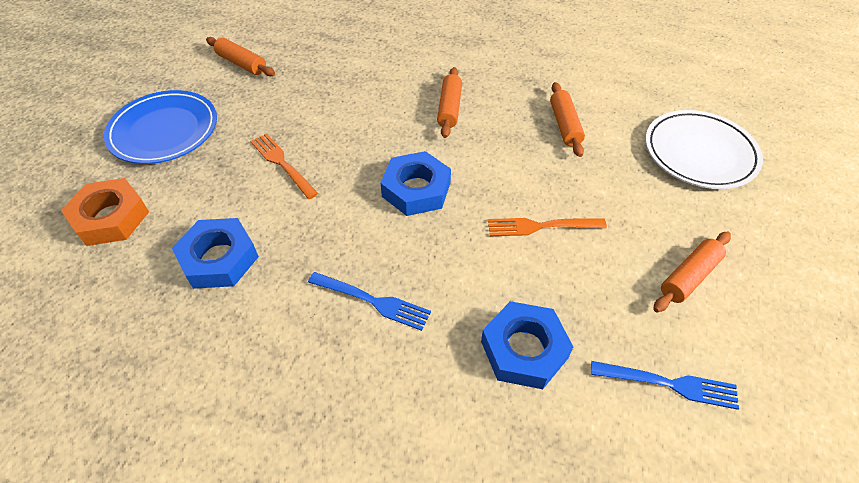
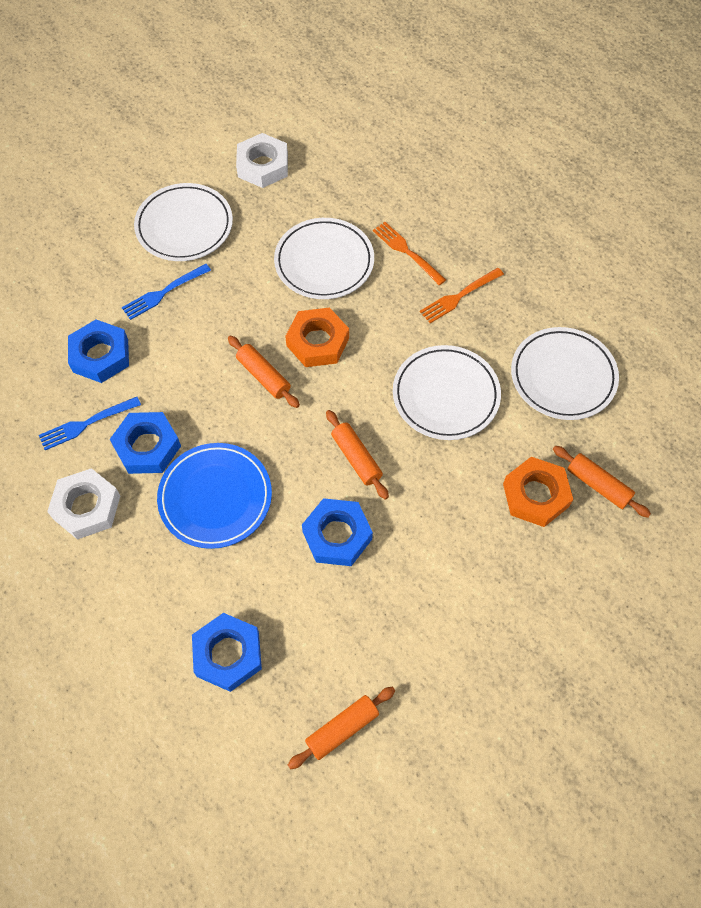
blue nut: [172,218,259,289] [380,151,451,216] [481,301,573,389] = 3 -> [68,319,129,383] [110,412,181,474] [192,613,262,692] [302,498,373,566] = 4
orange nut: [61,178,149,246] = 1 -> [285,307,349,367] [503,457,573,527] = 2
white nut: none = 0 -> [47,468,120,540] [236,133,288,188] = 2
white plate: [645,110,763,189] = 1 -> [134,183,233,261] [274,218,374,299] [393,345,501,440] [511,327,619,420] = 4

